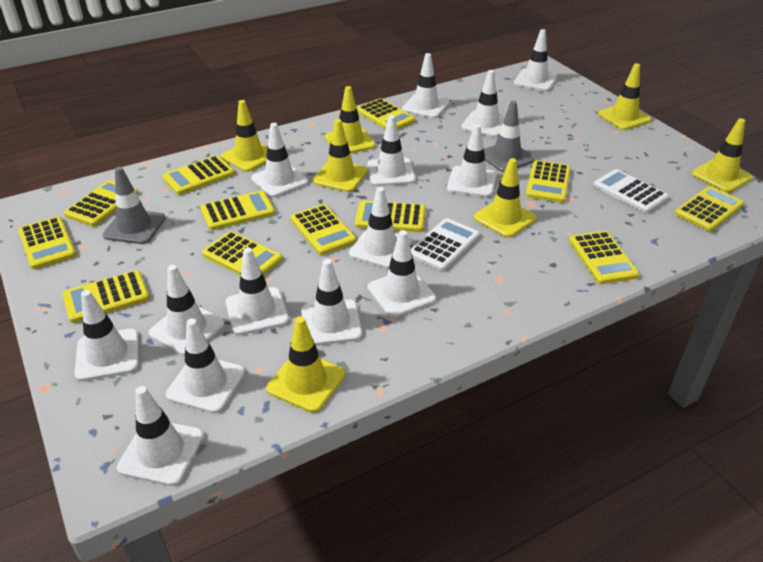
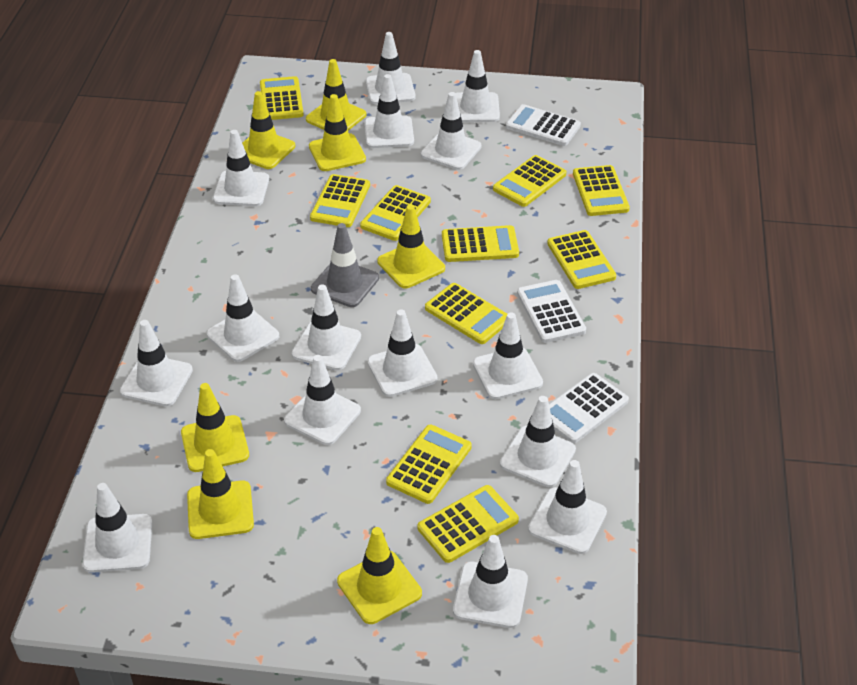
grey traffic cone: [103,167,165,244] [484,101,535,172] = 2 -> [311,223,379,307] = 1
white calculator: [411,218,480,271] [593,169,669,213] = 2 -> [506,104,581,146] [517,280,586,343] [549,373,629,443] = 3
white traffic cone: [75,290,139,381] [117,386,204,486] [148,265,225,356] [166,318,245,413] [226,248,289,335] [251,123,308,197] [301,259,362,345] [349,187,411,269] [367,115,415,186] [368,230,436,317] [402,53,449,118] [447,124,497,197] [461,70,505,137] [514,29,557,91] = 14 -> [82,483,152,573] [120,320,193,406] [207,274,279,362] [213,130,269,206] [284,355,361,445] [292,284,361,370] [365,74,414,148] [366,32,416,104] [367,310,437,397] [421,92,482,170] [453,535,528,628] [456,50,500,122] [473,313,543,399] [500,396,576,487] [528,460,607,554] = 15
yellow calculator: [18,216,76,269] [62,270,150,323] [64,180,139,226] [162,156,235,195] [200,191,275,230] [202,231,282,276] [290,204,356,255] [355,201,425,232] [357,98,415,129] [526,160,571,203] [569,231,639,284] [675,186,744,231] = 12 -> [260,76,304,120] [310,174,370,227] [360,185,431,241] [386,425,472,504] [418,485,519,563] [425,283,507,344] [442,225,519,262] [493,155,566,207] [547,230,616,289] [573,165,630,216] = 10

